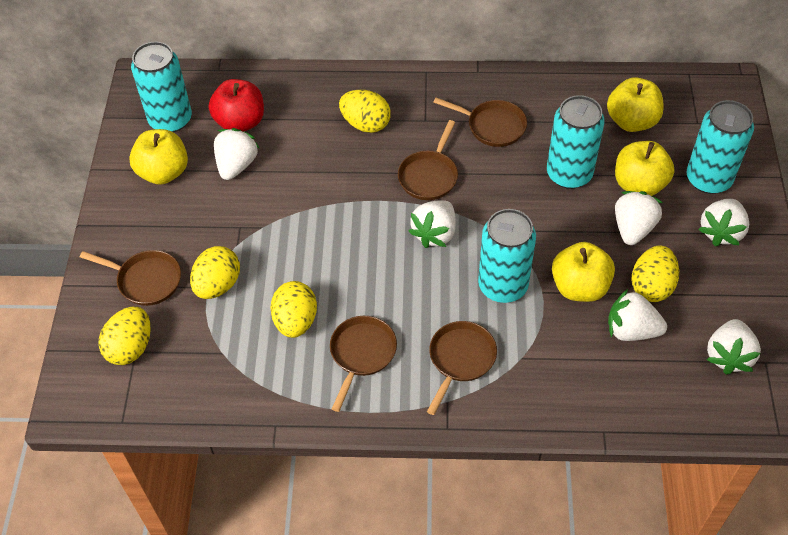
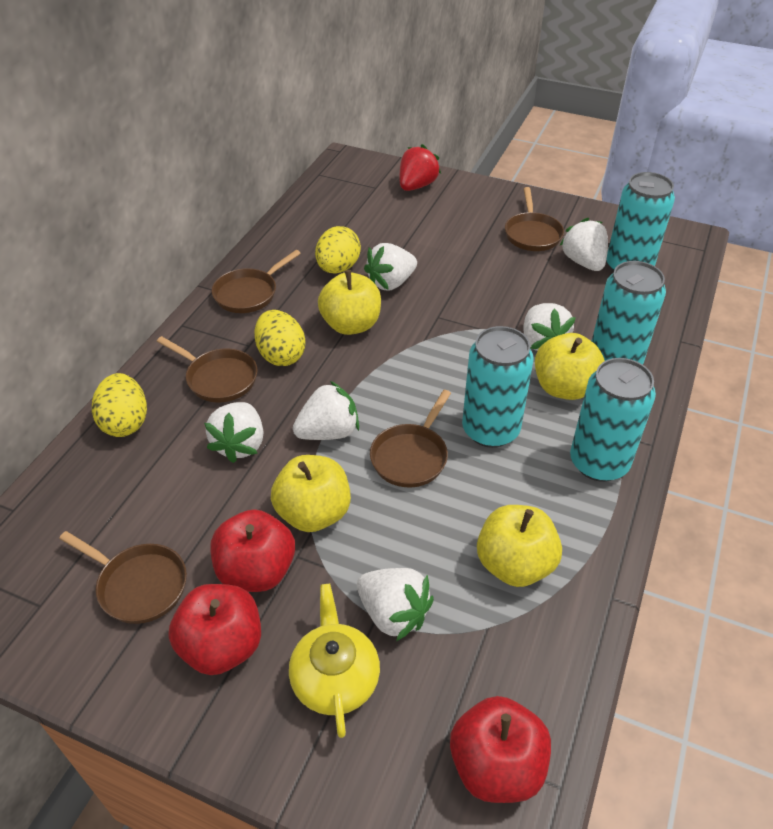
red apple: [209,79,264,132] = 1 -> [168,584,261,675] [211,509,295,592] [450,696,551,803] = 3
red strawberry: none = 0 -> [400,144,441,191] = 1
yellow egg: [99,307,151,365] [190,246,240,299] [271,281,317,338] [339,90,391,133] [632,245,679,302] = 5 -> [92,373,147,437] [254,310,306,366] [315,226,361,274] = 3
yellow teapot: none = 0 -> [289,584,380,738] = 1

